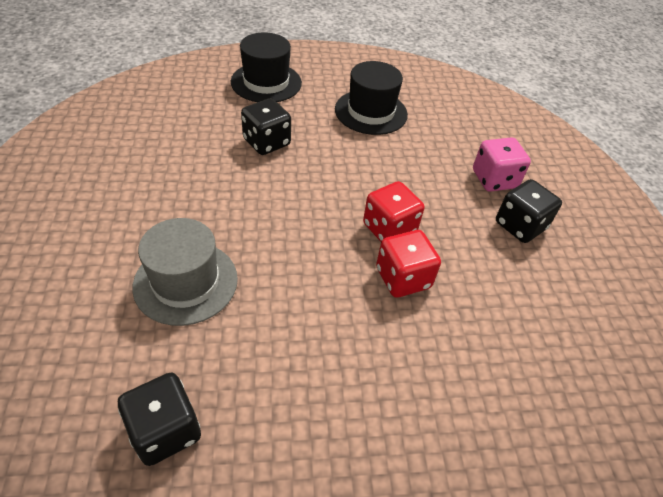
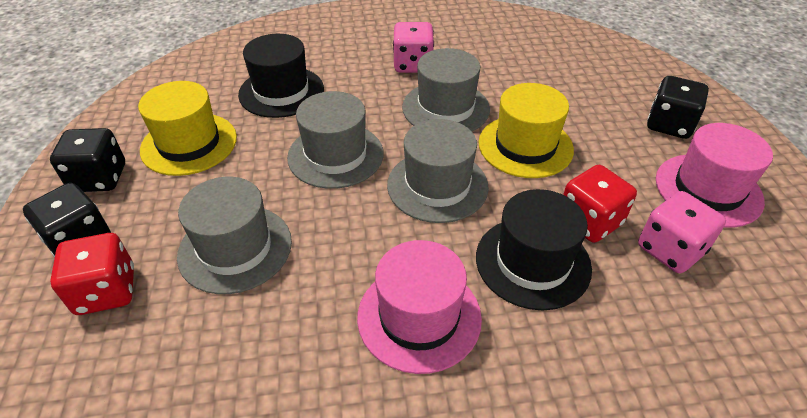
grey hat: [132,218,238,326] = 1 -> [177,177,292,294] [287,91,384,189] [387,119,489,223] [402,48,490,131] = 4
pink dice: [473,137,531,192] = 1 -> [393,22,434,73] [638,191,726,273] = 2
pink hat: none = 0 -> [357,240,482,374] [656,123,773,228] = 2
yellow hat: none = 0 -> [138,81,237,176] [478,83,574,178] = 2

